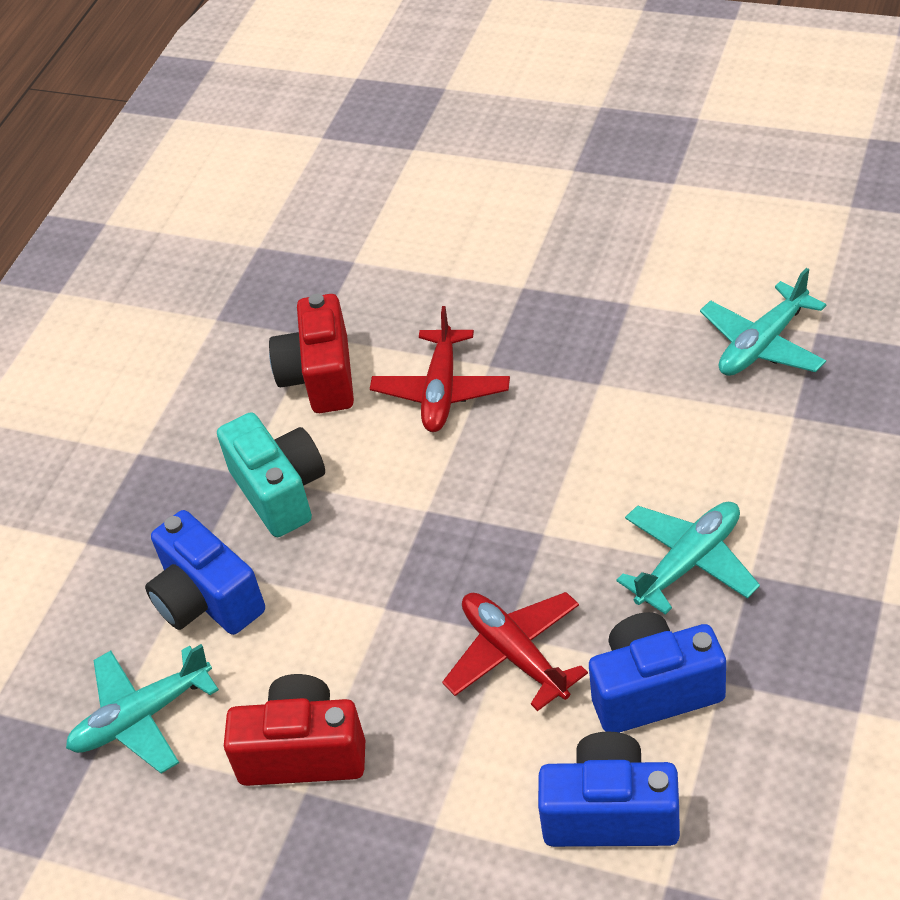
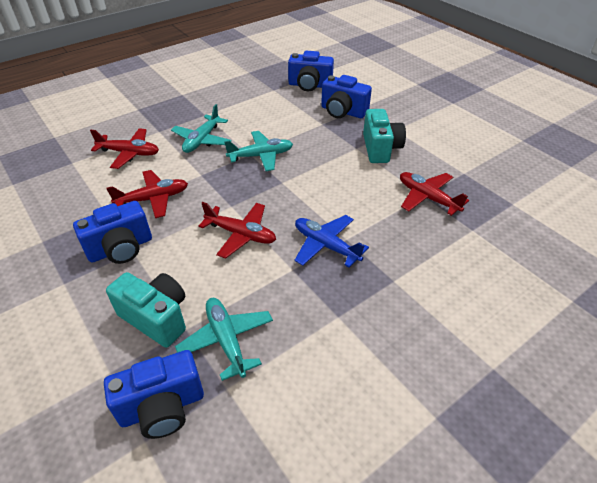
blue camera: [145,510,265,635] [538,731,680,847] [589,612,726,733] = 3 -> [73,201,152,264] [104,350,204,439] [288,51,334,91] [321,75,372,118] = 4
blue plane: none = 0 -> [295,215,369,267] = 1
red camera: [224,674,365,786] [269,294,354,413] = 2 -> none = 0
red plane: [370,306,510,432] [442,592,588,711] = 2 -> [90,128,159,169] [106,170,188,218] [199,202,276,259] [400,172,469,216] = 4
turquoise camera: [217,412,325,537] = 1 -> [106,272,186,348] [363,109,406,163] = 2

